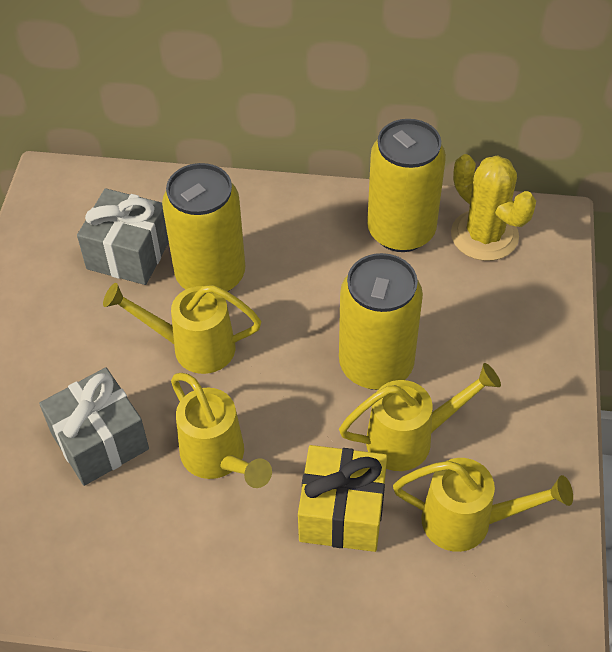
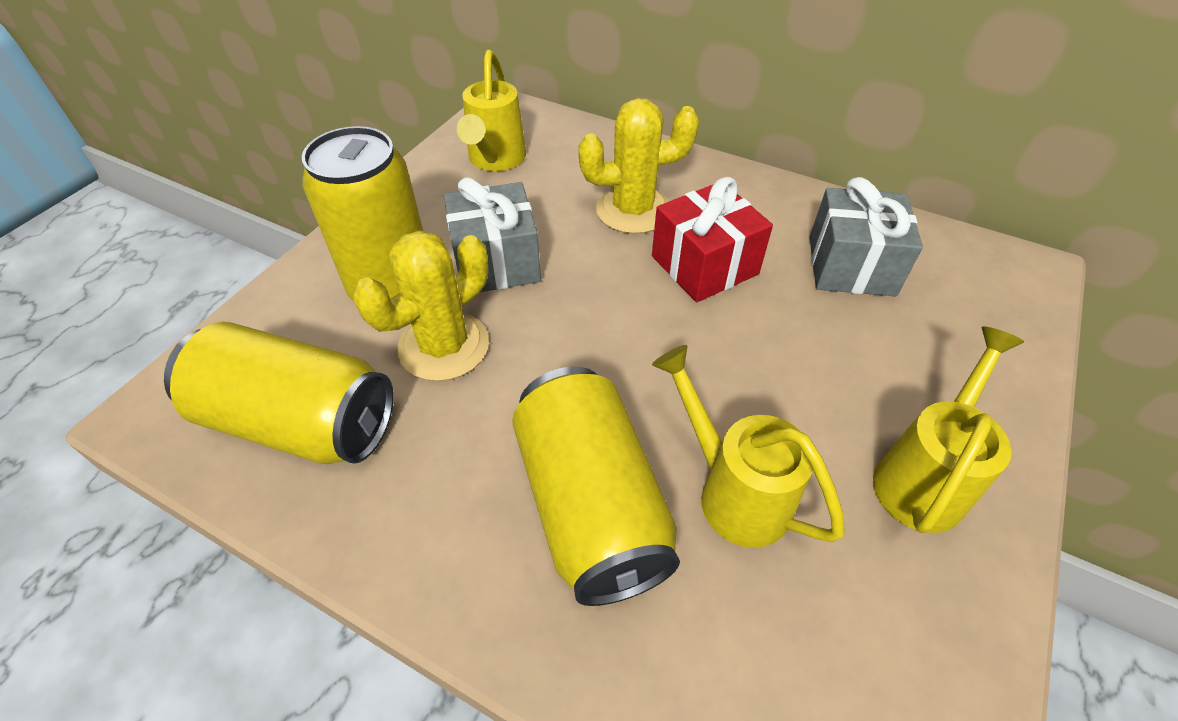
red gift: none = 0 -> [652,177,773,302] = 1
yellow cactus: [451,154,536,261] = 1 -> [353,230,489,381] [578,98,699,234] = 2
yellow gift: [298,445,387,552] = 1 -> none = 0
yellow watering can: [103,283,261,374] [171,373,272,488] [339,363,501,471] [393,458,573,552] = 4 -> [457,50,526,171] [652,345,845,548] [873,326,1024,533] = 3

